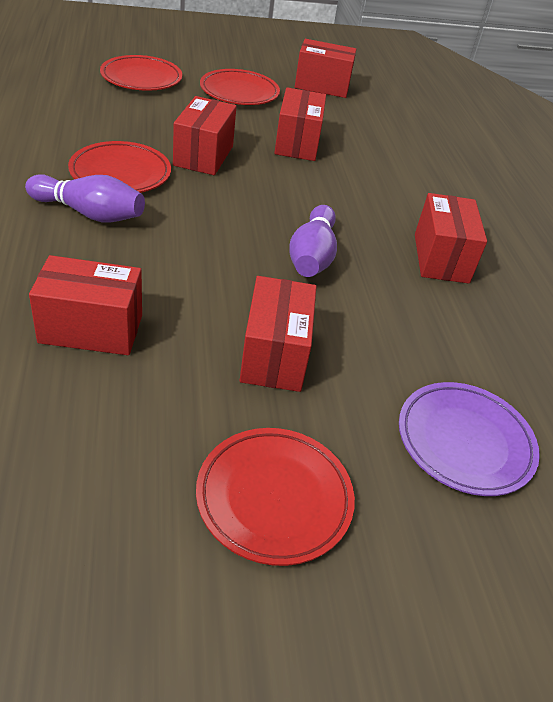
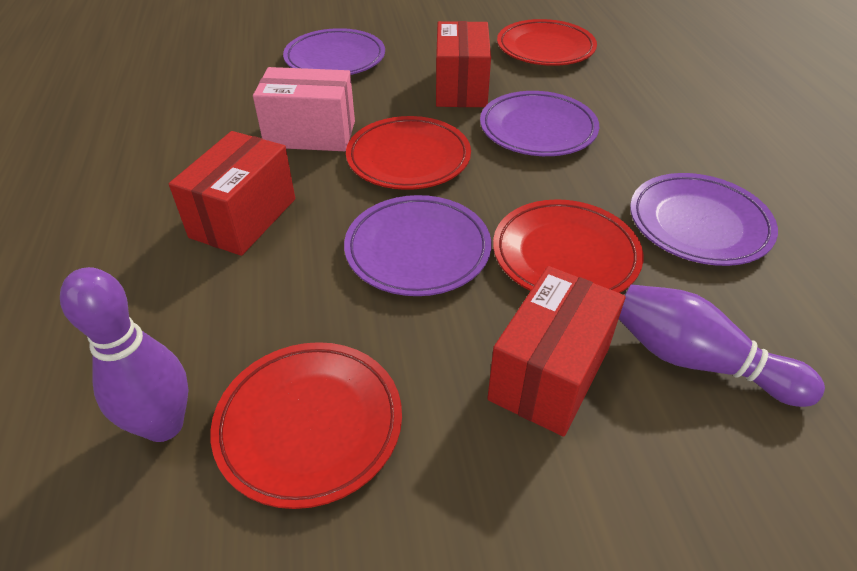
pink box: none = 0 -> [253,67,355,151] = 1
purple plate: [399,382,540,496] = 1 -> [283,28,385,75] [344,195,491,296] [480,91,599,156] [630,173,778,266] = 4
red box: [29,255,142,355] [173,96,236,175] [240,276,316,392] [274,87,326,161] [295,39,356,98] [415,193,487,284] = 6 -> [169,131,295,256] [436,21,491,107] [487,266,626,437] = 3

